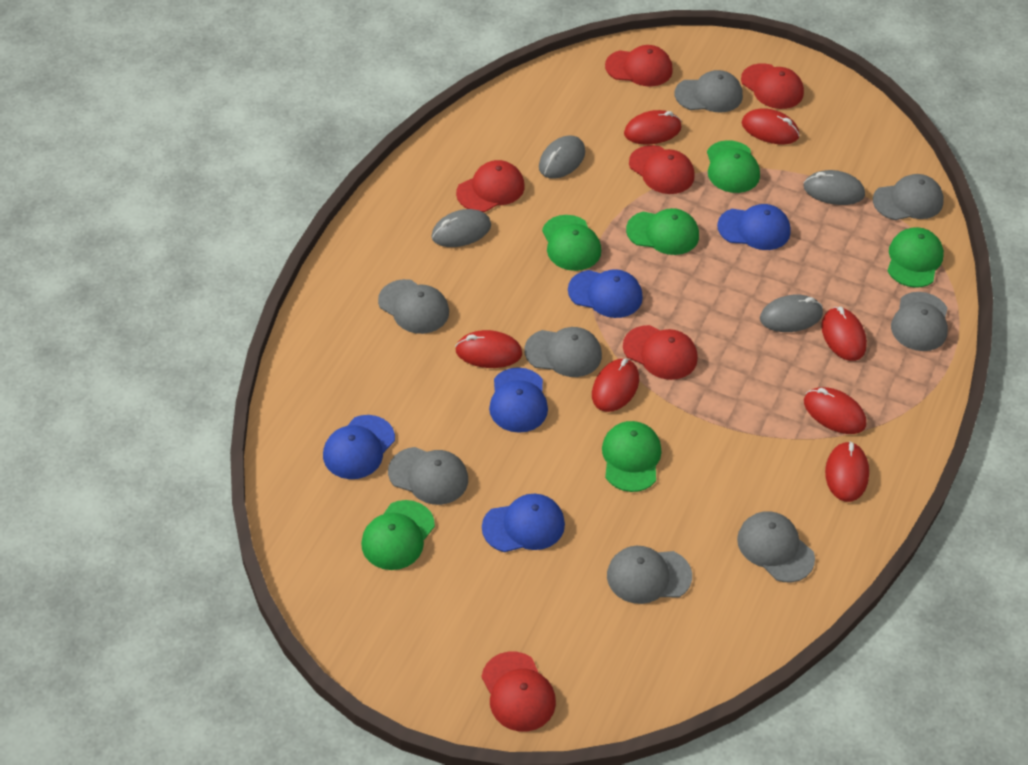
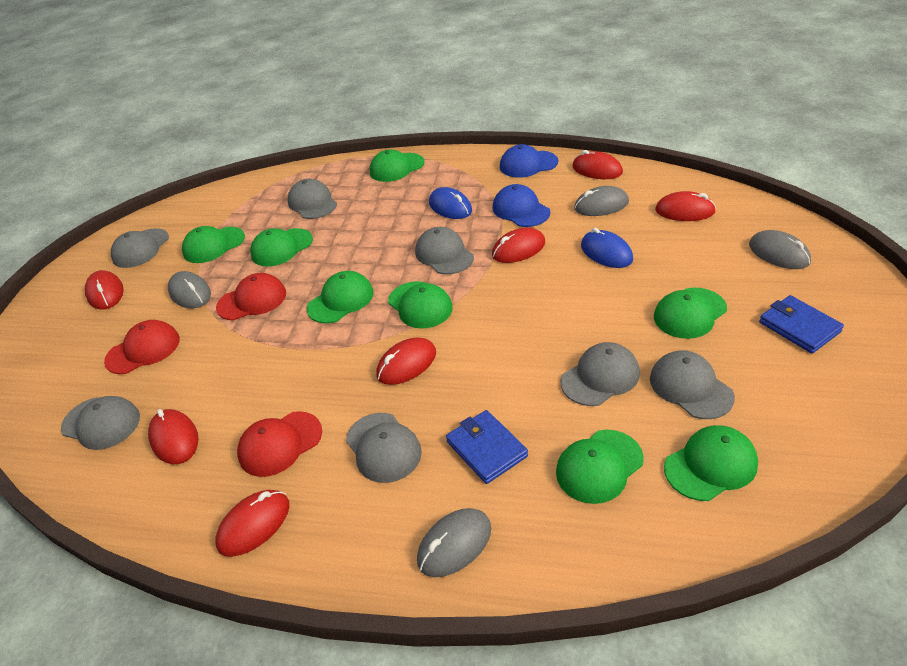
blue cap: [323,415,395,479] [482,494,565,552] [489,367,548,433] [568,269,643,318] [717,204,791,250] = 5 -> [493,184,550,227] [500,144,558,178] = 2
blue mouse: none = 0 -> [429,187,472,219] [581,228,633,268] = 2
blue wallet: none = 0 -> [446,410,528,484] [759,295,844,353] = 2
green cap: [361,500,435,570] [542,215,601,271] [602,421,662,492] [626,208,699,255] [707,140,760,193] [887,227,944,288] = 6 -> [182,226,245,263] [250,228,313,267] [307,271,374,323] [370,149,425,182] [388,281,453,328] [556,430,644,504] [654,288,727,339] [664,425,758,501] = 8
grey cap: [378,279,449,334] [388,447,468,505] [524,327,602,377] [607,546,692,604] [675,70,743,113] [737,511,815,582] [873,174,944,220] [891,292,948,351] = 8 -> [61,396,140,450] [111,228,169,268] [288,179,337,219] [346,413,422,483] [415,227,474,274] [560,342,640,406] [650,350,735,419] = 7
red cap: [456,160,525,212] [481,652,556,732] [605,45,673,86] [623,325,698,380] [629,145,695,194] [741,63,804,109] = 6 -> [104,320,180,374] [216,273,286,320] [237,411,322,477] = 3

